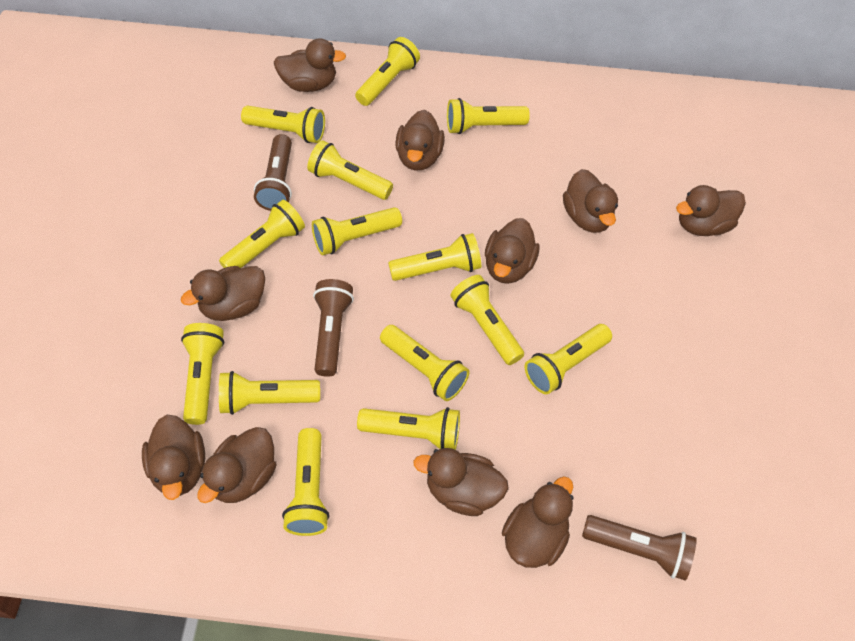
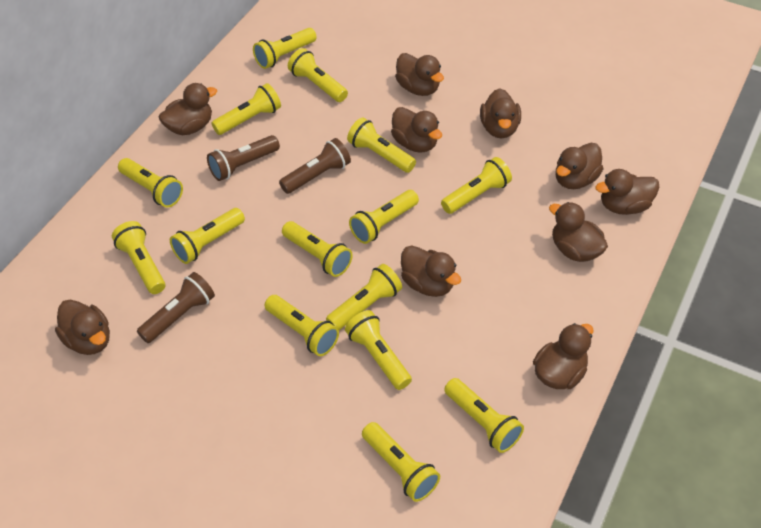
yellow flashlight: [181,323,224,425] [219,200,305,268] [219,371,320,415] [241,106,325,143] [282,428,330,536] [307,140,393,200] [312,207,402,256] [355,37,420,106] [357,407,460,450] [380,325,470,401] [388,233,481,281] [447,98,530,134] [450,275,524,365] [525,324,612,394] = 14 -> [112,221,165,294] [118,158,183,208] [170,208,245,264] [212,83,281,135] [253,28,317,69] [264,295,339,356] [282,221,353,277] [288,48,348,102] [326,264,402,330] [345,310,412,390] [347,117,416,173] [349,190,419,244] [362,422,440,502] [441,157,512,214] [444,378,524,453] = 15

